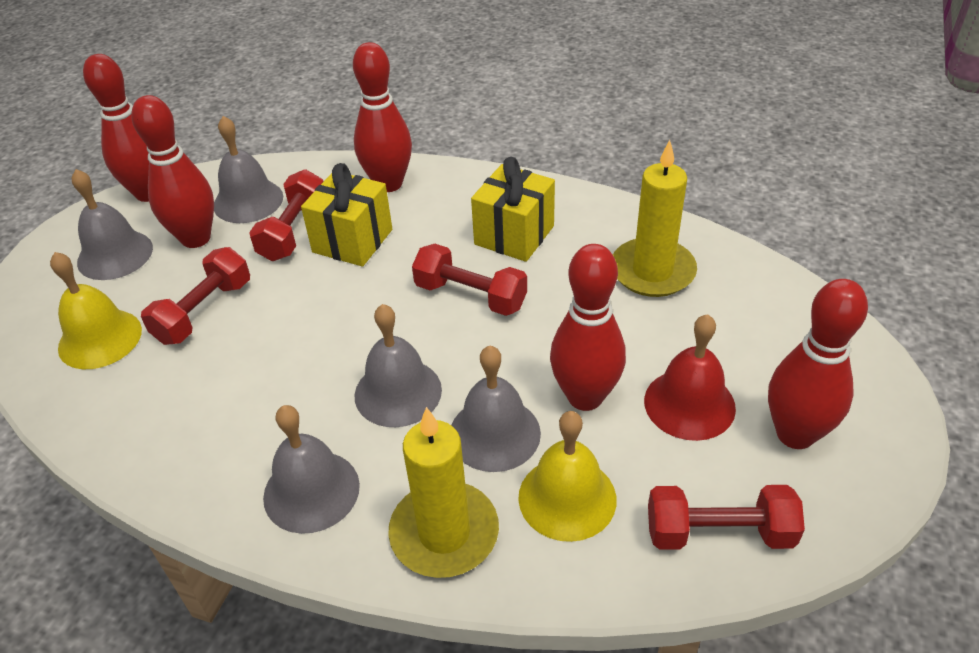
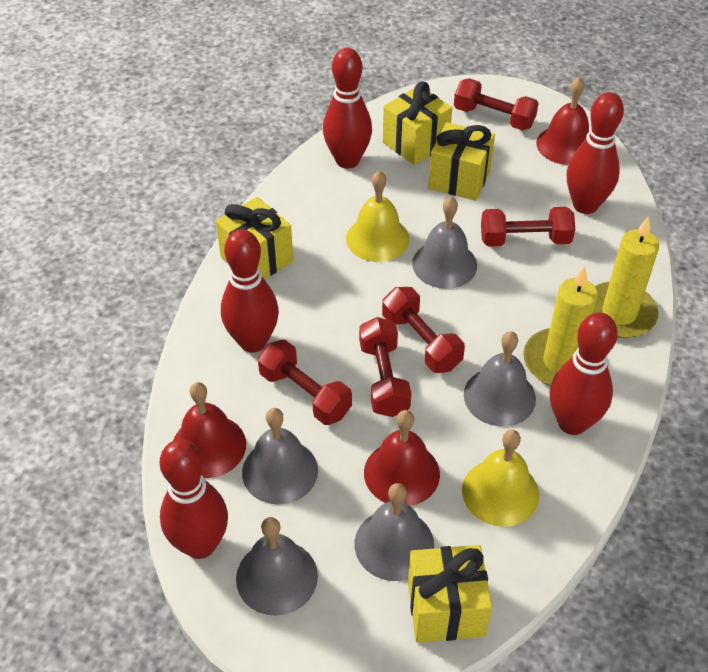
red bell: [644,314,736,441] = 1 -> [173,382,246,478] [364,410,440,506] [536,77,589,165] = 3
red dumbbell: [141,247,250,345] [249,169,324,261] [412,244,527,316] [648,485,805,550] = 4 -> [258,340,352,425] [359,317,411,417] [382,287,465,373] [454,78,539,130] [481,207,575,247] = 5
yellow gift: [301,163,392,267] [471,157,555,262] = 2 -> [216,197,293,279] [383,82,452,165] [408,545,492,643] [428,122,495,201] = 4

